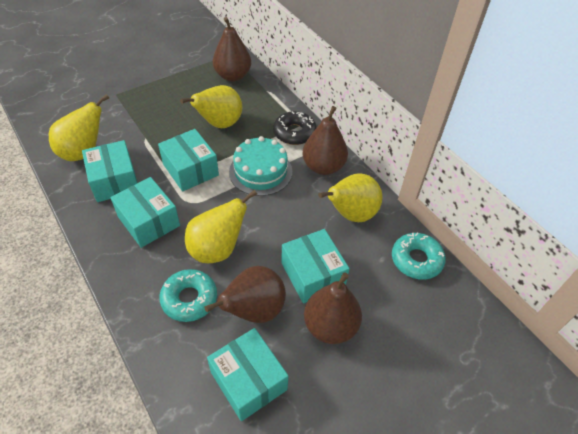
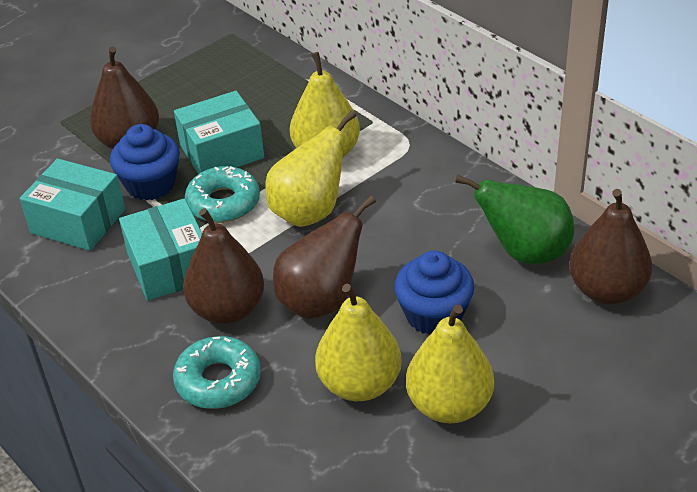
black donut: [273,111,317,145] = 1 -> none = 0
blue cupcake: none = 0 -> [110,124,180,200] [394,251,474,335] = 2
green pear: none = 0 -> [455,175,574,264] = 1
turquoise box: [82,140,137,202] [110,177,180,248] [158,129,219,192] [207,328,288,421] [281,229,350,303] = 5 -> [20,159,125,251] [119,198,202,301] [174,91,264,174] = 3
turquoise cake: [229,136,292,196] = 1 -> none = 0

